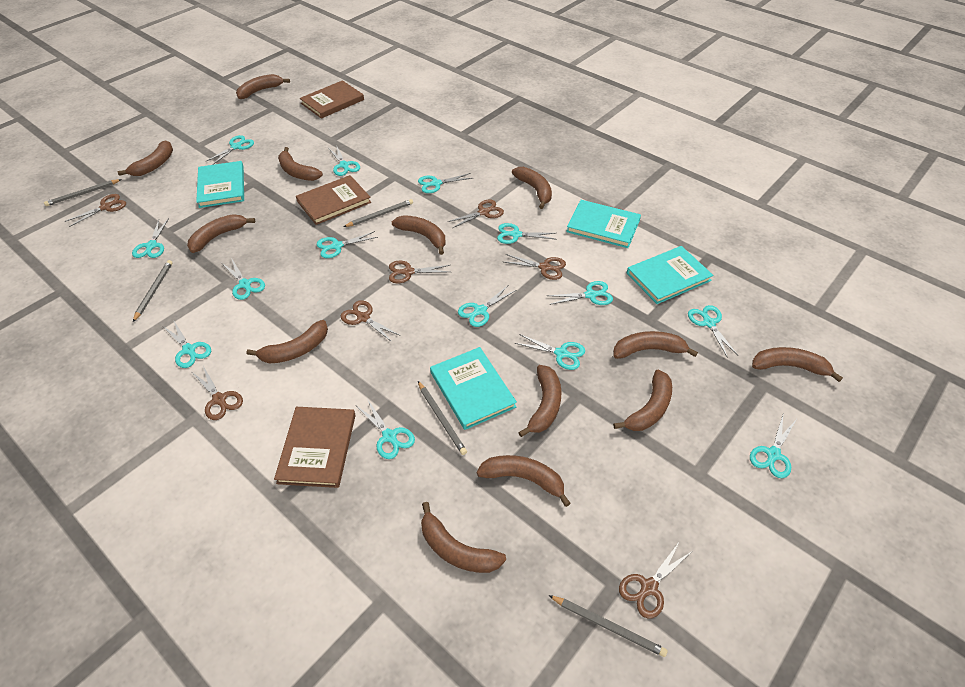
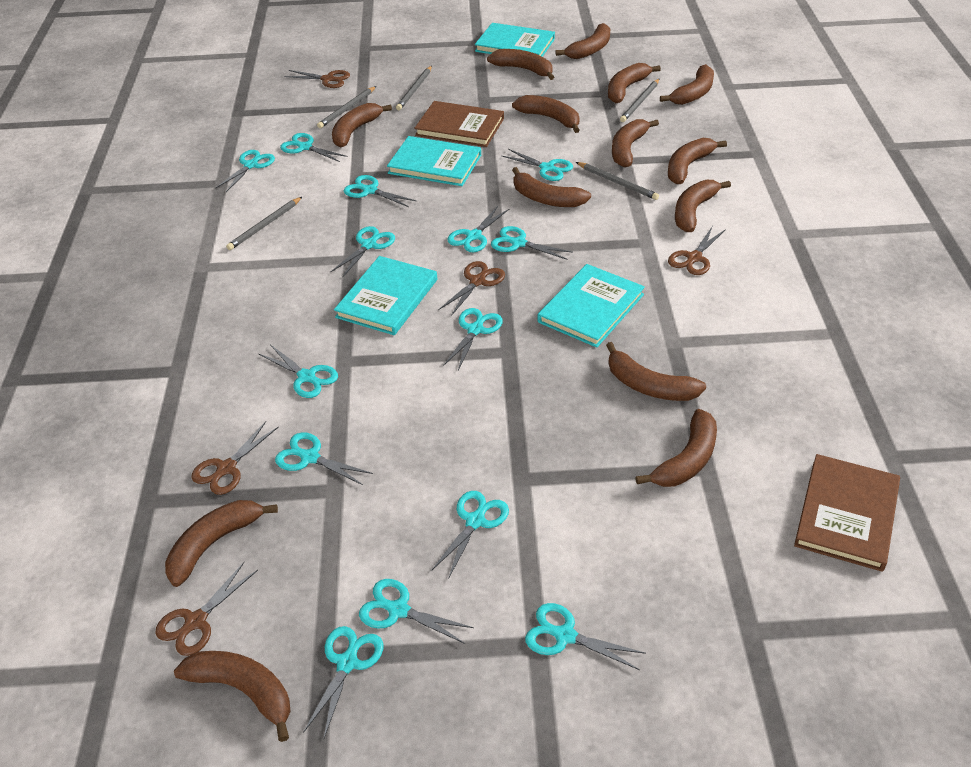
brown banana: [118,140,173,176] [187,214,255,253] [236,74,290,99] [247,320,328,364] [278,147,323,181] [392,215,446,255] [421,502,506,573] [477,455,571,507] [512,167,552,209] [518,365,562,437] [613,331,698,359] [613,369,672,431] [752,347,843,382] = 13 -> [165,500,278,587] [174,651,291,742] [332,103,392,147] [487,49,554,80] [512,95,580,133] [512,167,591,207] [555,23,610,59] [606,342,706,401] [608,63,661,103] [612,119,659,167] [635,409,717,487] [660,64,714,105] [668,138,727,184] [675,180,731,232] = 14
brown book: [274,407,356,488] [296,175,371,225] [300,80,364,119] = 3 -> [414,101,504,147] [794,454,900,572] = 2
brown scissors: [65,194,126,227] [192,366,243,420] [341,300,401,342] [389,260,450,283] [447,199,504,228] [504,254,566,280] [619,541,691,619] = 7 -> [155,562,258,656] [191,421,279,495] [284,70,350,88] [439,261,505,316] [668,226,726,275] = 5

